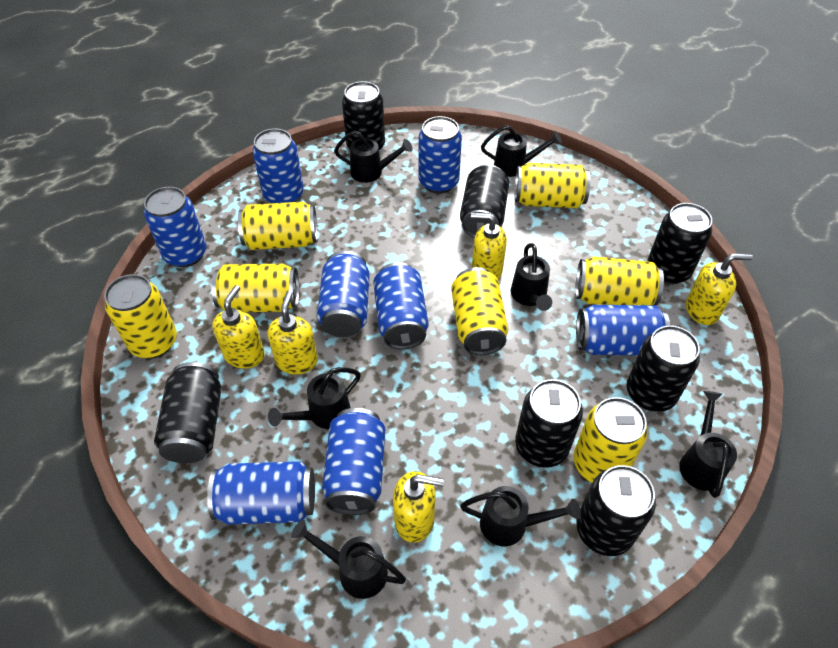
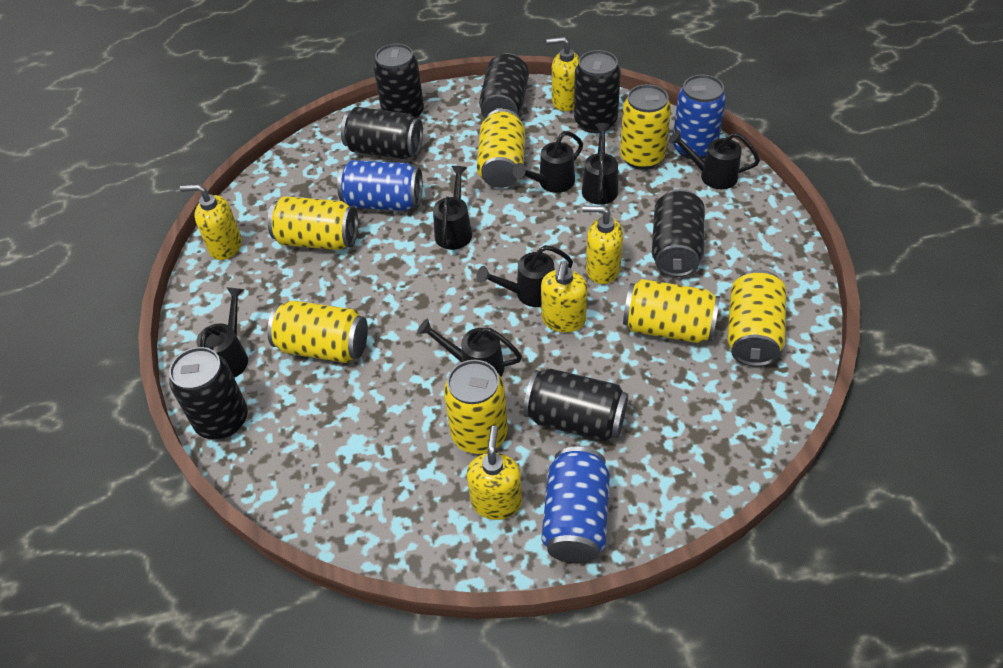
blue can: [144,187,206,267] [207,461,315,525] [252,128,304,203] [317,251,370,337] [322,408,385,515] [373,262,428,350] [419,116,462,194] [576,305,670,356] = 8 -> [337,160,423,211] [542,447,610,563] [673,75,726,159] = 3

